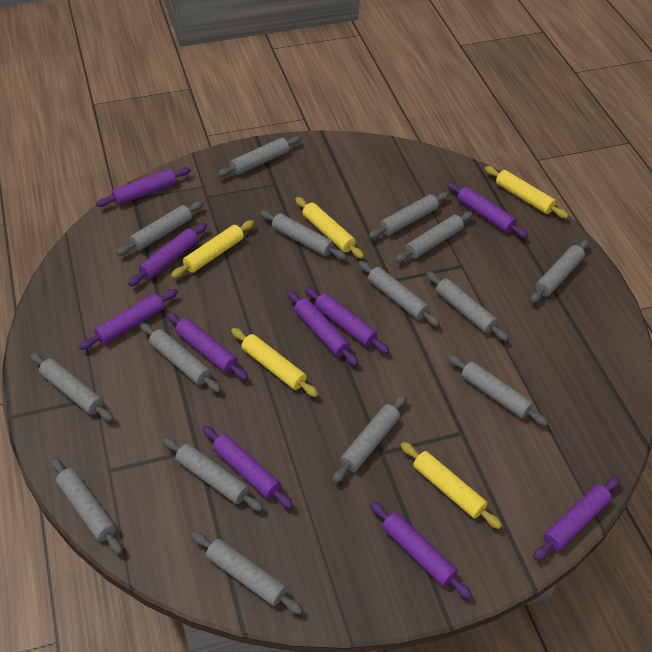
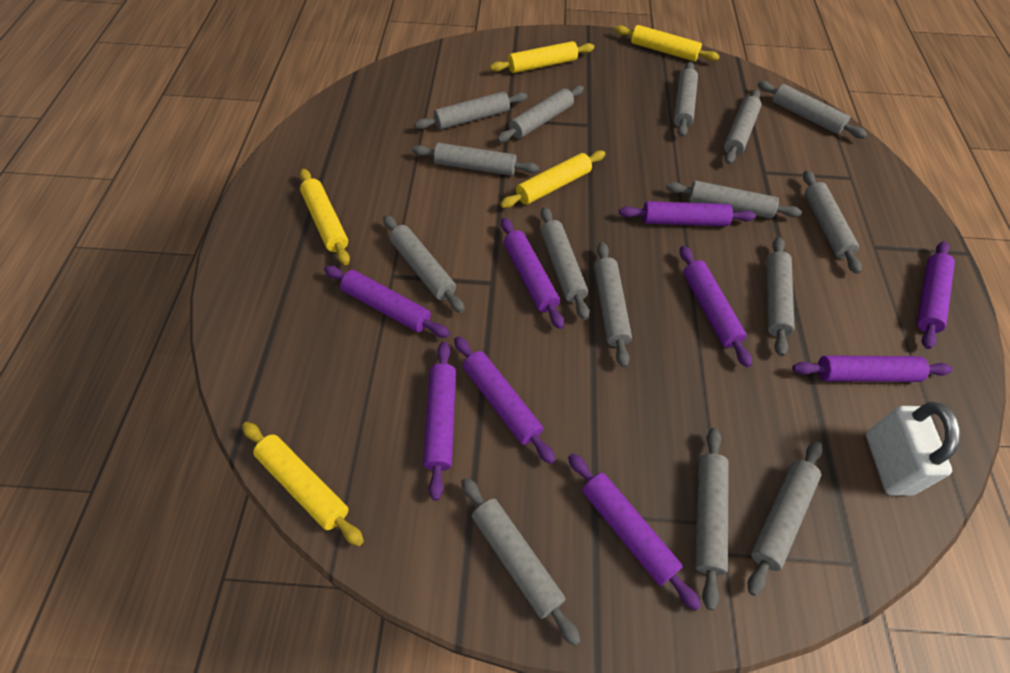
purple rolling pin: [79,289,178,350] [96,167,191,207] [128,223,207,286] [166,312,248,380] [202,426,293,509] [287,290,359,366] [305,287,389,354] [370,501,472,599] [447,182,528,238] [533,476,620,561] = 10 -> [324,266,450,338] [423,342,456,501] [454,336,555,464] [501,218,564,329] [568,453,701,611] [619,201,756,226] [680,246,752,367] [792,355,953,382] [917,241,955,349] = 9
white padlock: none = 0 -> [866,402,961,496] = 1

